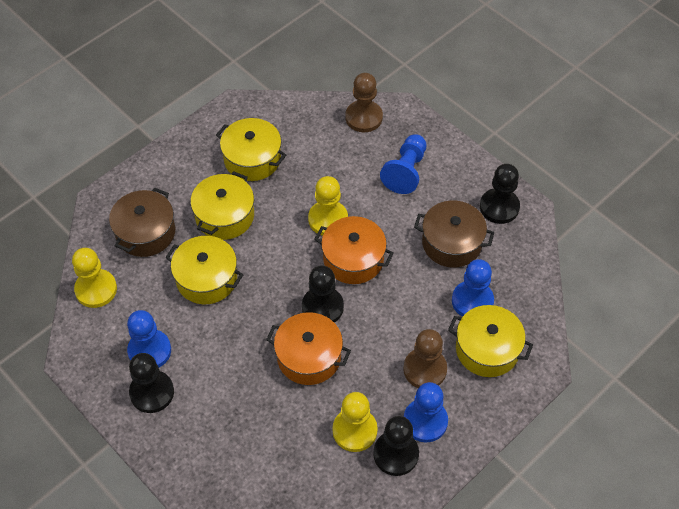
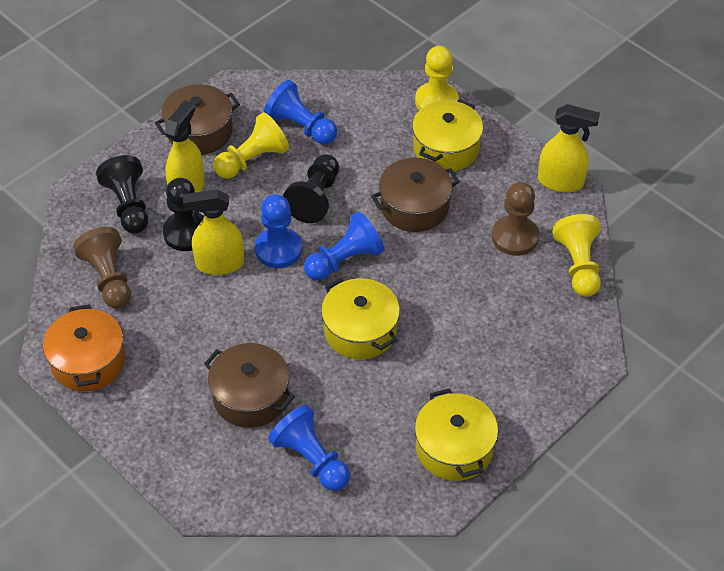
black pawn: [129,353,174,413] [302,265,344,323] [373,416,419,476] [480,164,520,224] = 4 -> [96,155,148,234] [163,178,204,251] [283,154,339,223] = 3
brown pot: [109,188,175,257] [414,201,494,268] = 2 -> [155,84,240,155] [204,343,295,428] [371,158,460,232] = 3
orange pot: [266,312,351,385] [314,216,394,284] = 2 -> [43,304,125,392] = 1
yellow pot: [165,236,243,304] [191,171,254,240] [216,118,286,181] [448,305,533,377] = 4 -> [321,278,400,359] [412,99,483,171] [415,388,498,481] = 3
yellow spray bottle: none = 0 -> [164,100,204,193] [183,189,244,275] [538,104,600,192] = 3

